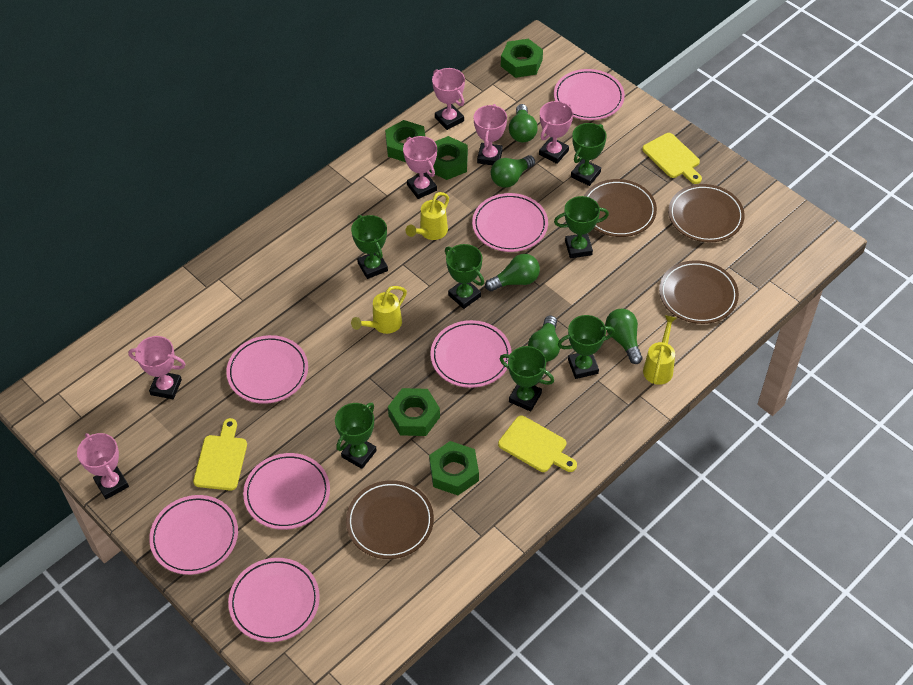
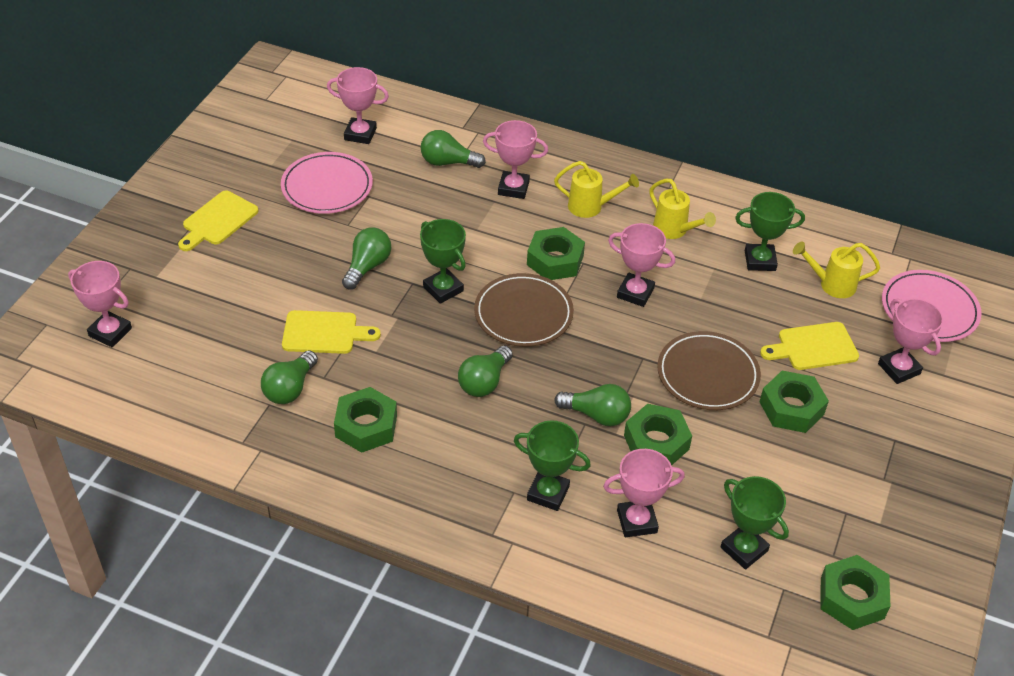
brown plate: [346,480,434,559] [584,179,657,237] [659,260,739,324] [668,184,745,242] = 4 -> [474,273,574,347] [657,331,761,410] = 2
green trophy: [335,403,377,469] [351,215,388,279] [445,244,484,309] [500,346,554,411] [554,196,609,258] [558,315,615,379] [571,123,607,186] = 7 -> [420,219,466,304] [514,421,591,511] [721,476,789,569] [735,192,805,271] = 4
pink plate: [149,495,238,575] [226,335,308,404] [228,558,320,642] [243,453,330,530] [430,320,512,388] [472,193,548,252] [554,69,625,120] = 7 -> [281,152,373,214] [882,270,982,342] = 2

